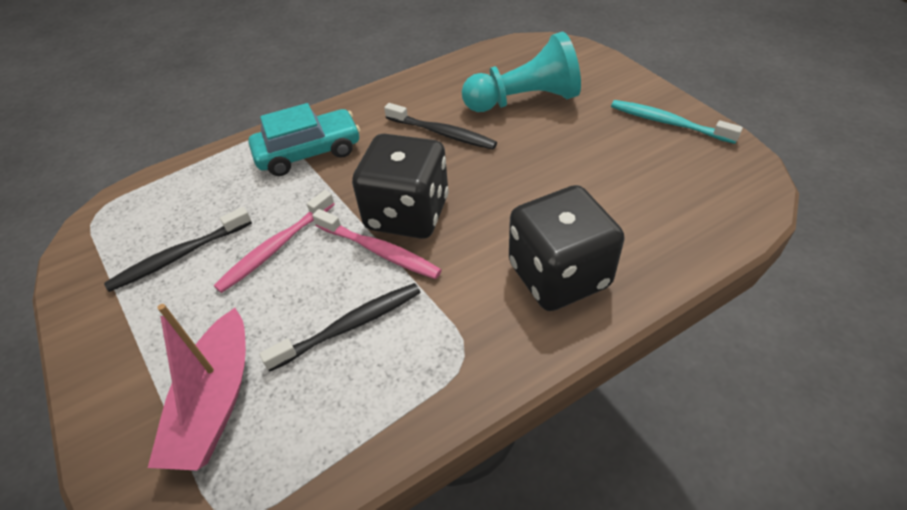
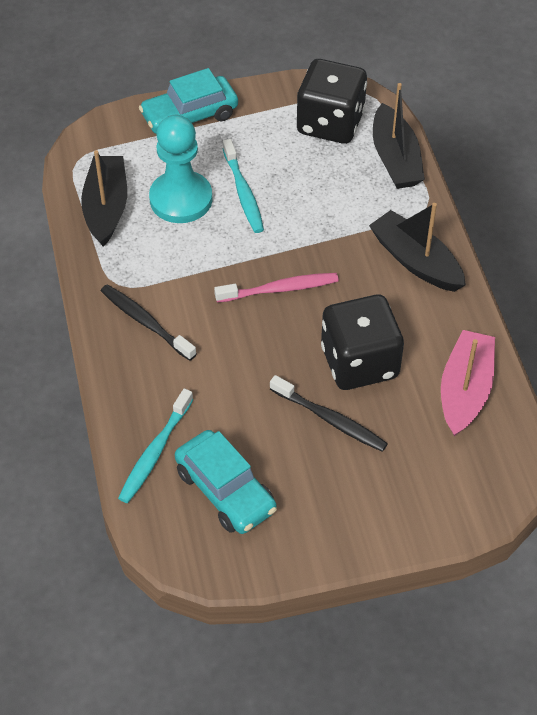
black boat: none = 0 -> [81,150,127,246] [369,203,466,292] [373,83,425,189] = 3
black toothbrush: [104,207,252,292] [259,283,421,372] [384,103,497,150] = 3 -> [101,284,196,361] [270,375,388,452] = 2
pink toothbrush: [214,190,335,293] [312,209,442,279] = 2 -> [214,273,339,303] = 1
turquoise car: [248,103,360,176] = 1 -> [139,68,238,134] [175,430,277,534] = 2
turquoise toothbrush: [611,100,743,144] = 1 -> [118,389,193,503] [223,139,264,233] = 2

